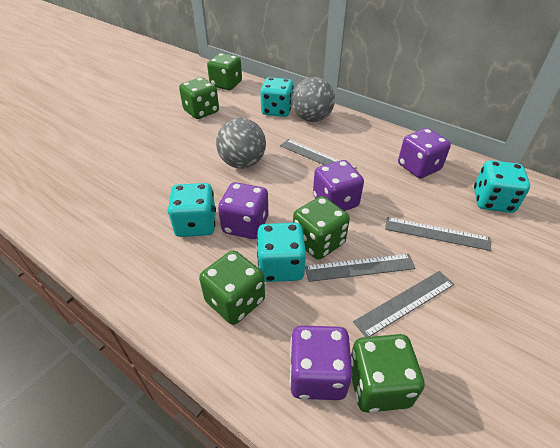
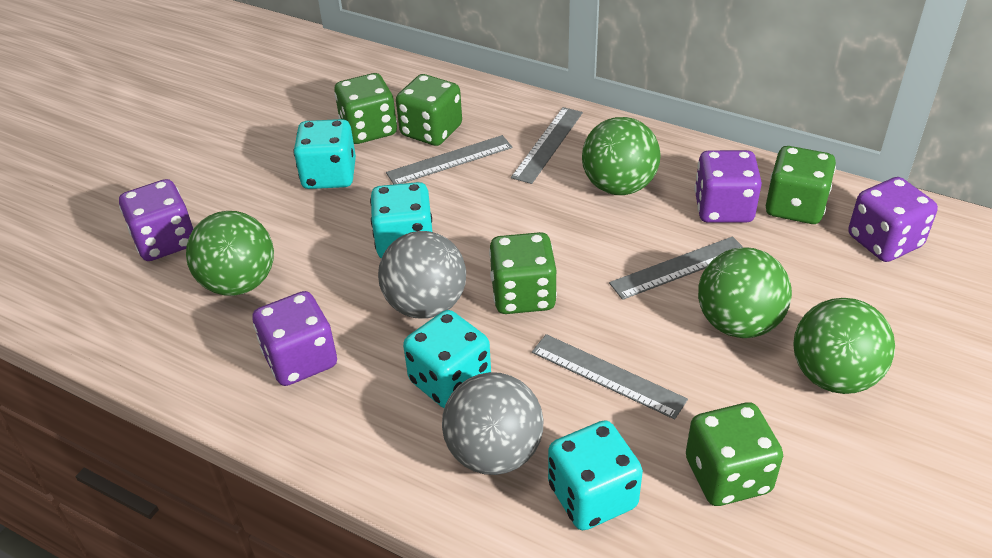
green ball: none = 0 -> [186,211,274,296] [582,117,661,195] [698,247,792,338] [793,298,895,394] = 4

